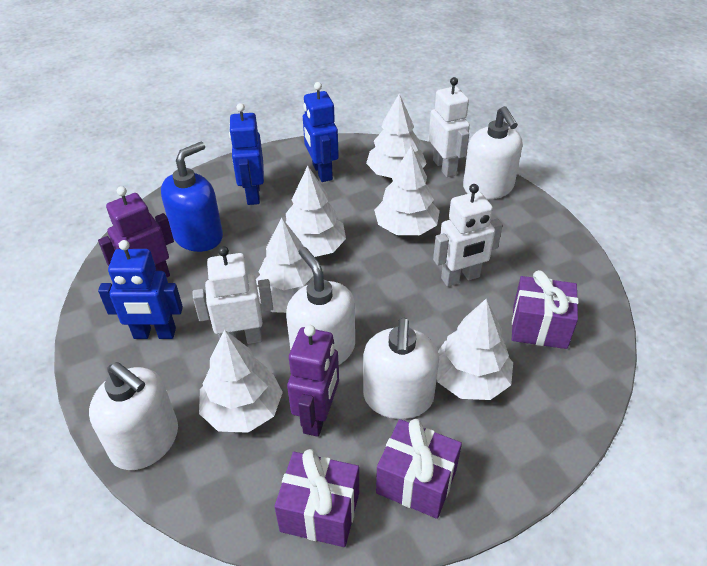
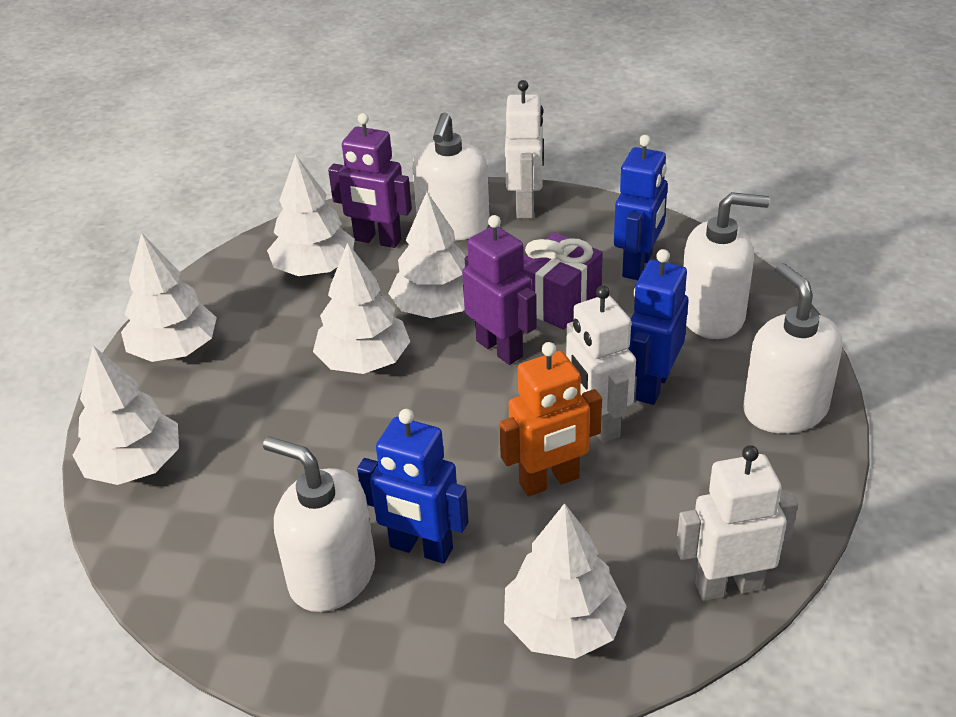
blue soap dispenser: [161,142,223,252] = 1 -> none = 0
orange robot: none = 0 -> [499,342,602,497] = 1
purple gift: [274,449,359,547] [376,419,462,519] [512,270,578,349] = 3 -> [521,232,603,330] = 1

